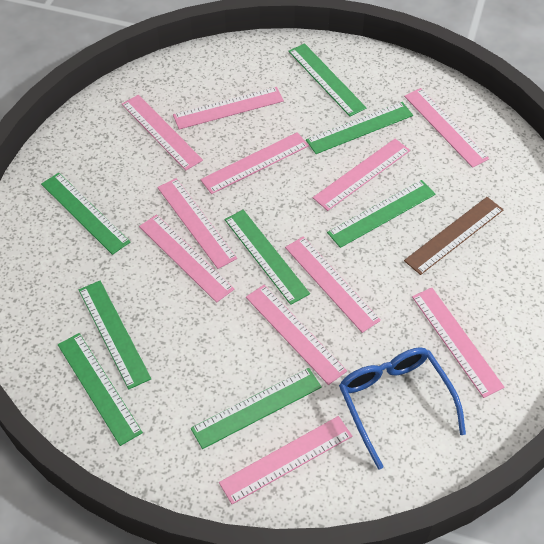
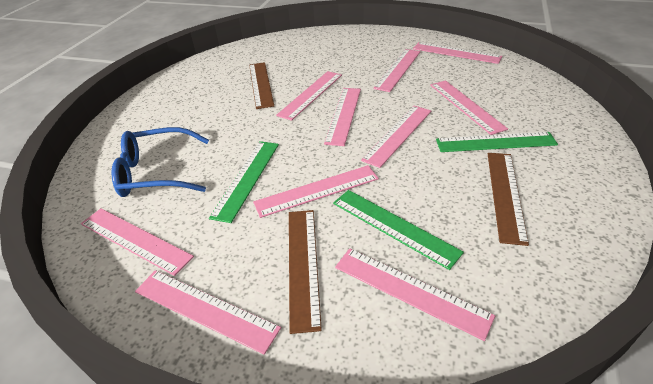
brown ruler: [404,197,504,275] = 1 -> [249,62,274,109] [289,210,322,334] [488,153,529,246] = 3
green ruler: [41,173,130,255] [58,333,143,446] [79,281,151,389] [191,368,322,449] [224,210,310,305] [288,43,366,116] [306,102,413,154] [327,180,435,248] = 8 -> [209,141,279,223] [333,190,464,270] [436,132,558,152] = 3
pink ruler: [122,95,203,171] [139,214,234,303] [157,178,237,269] [173,87,284,130] [200,132,309,194] [219,416,352,504] [246,285,347,385] [285,236,381,333] [313,139,410,211] [404,88,489,168] [412,288,504,398] = 11 -> [81,208,194,276] [135,270,281,355] [253,165,379,218] [276,71,342,121] [324,88,361,146] [335,248,495,341] [361,106,431,168] [373,49,420,92] [413,42,502,64] [430,80,508,135] = 10

